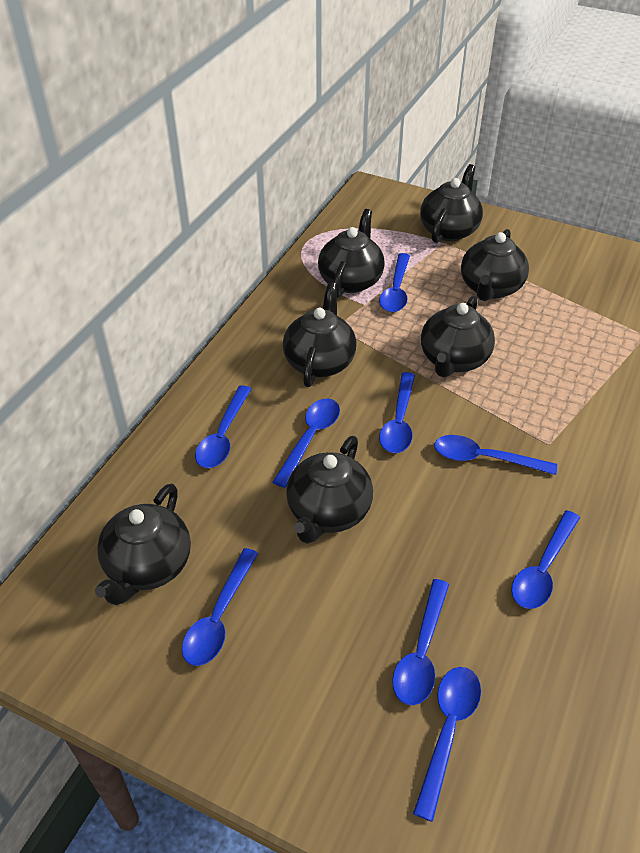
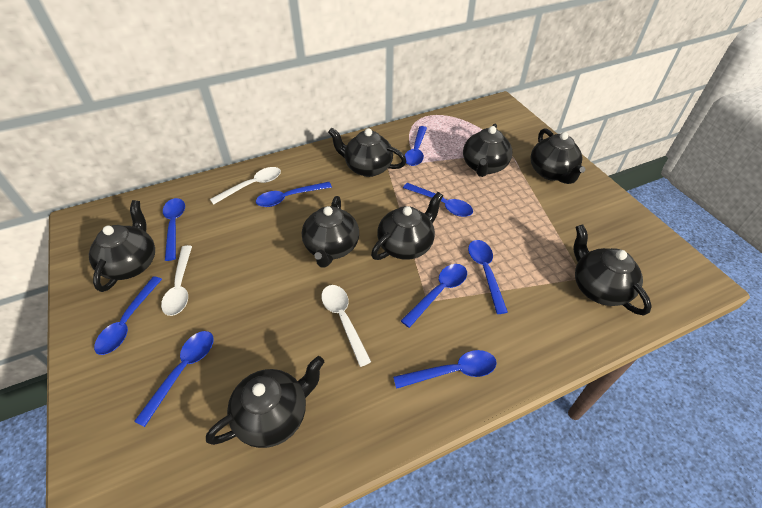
black teapot: [95,484,191,605] [283,282,357,387] [286,436,373,544] [318,209,385,298] [420,164,483,243] [421,296,495,377] [461,229,529,301] = 7 -> [89,200,155,292] [206,356,324,448] [302,196,359,268] [328,128,406,177] [371,192,443,260] [463,123,512,177] [530,128,585,184] [573,224,652,316] = 8
white spoon: none = 0 -> [161,245,192,316] [210,167,281,205] [321,285,371,367] = 3

